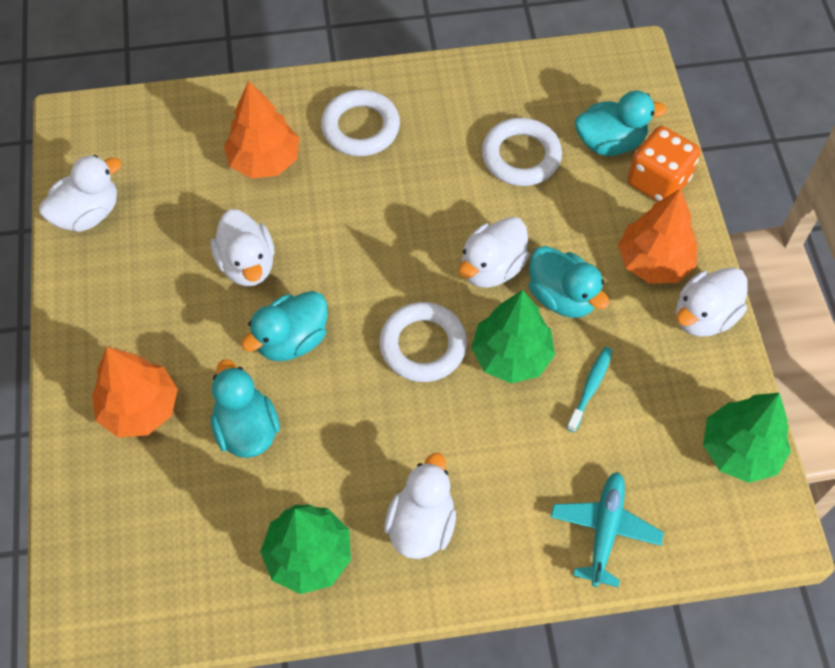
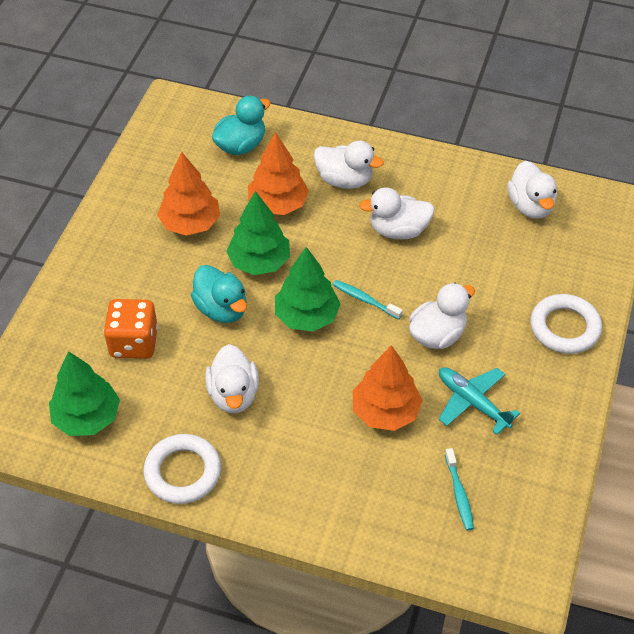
turquoise duck: [211,359,280,458] [241,291,328,361] [529,246,609,318] [575,90,667,156] = 4 -> [191,265,247,323] [212,96,271,155] = 2
turquoise toothbrush: [566,347,613,432] = 1 -> [333,280,403,320] [445,448,474,531] = 2
white ring: [321,89,400,156] [380,302,467,382] [482,118,562,186] = 3 -> [143,434,221,504] [531,294,602,354] = 2

